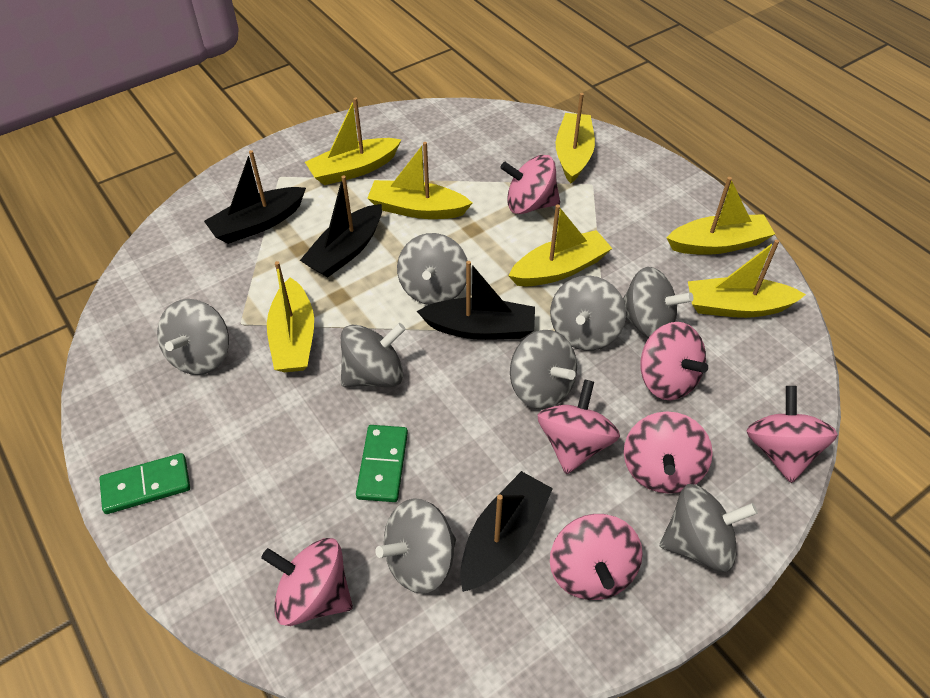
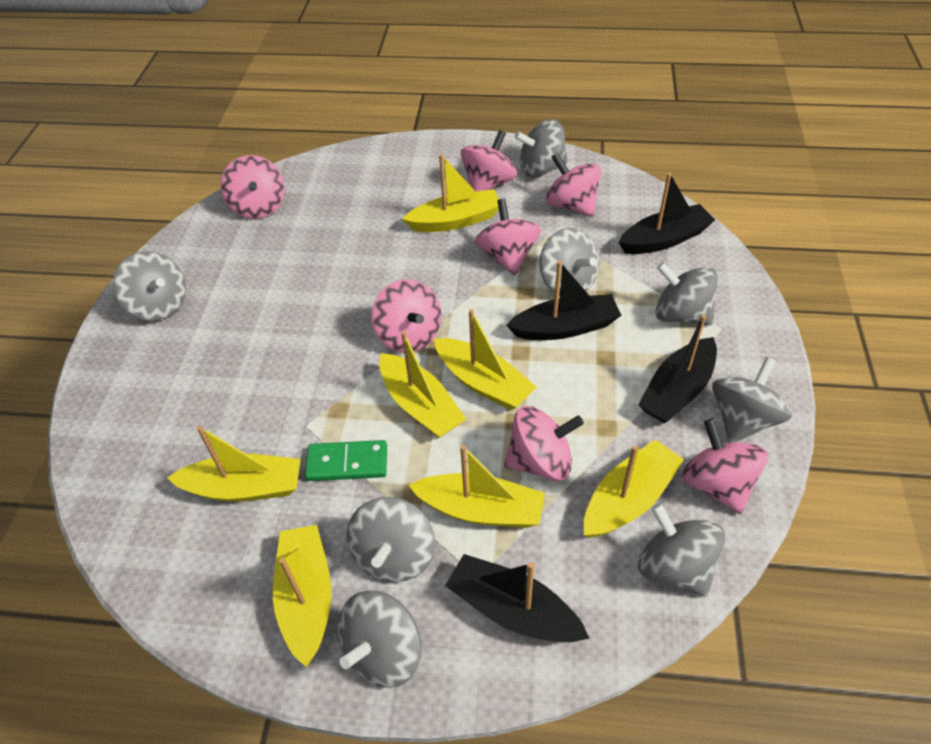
green domino: [99,453,190,514] [356,425,408,502] = 2 -> [305,440,387,481] = 1

